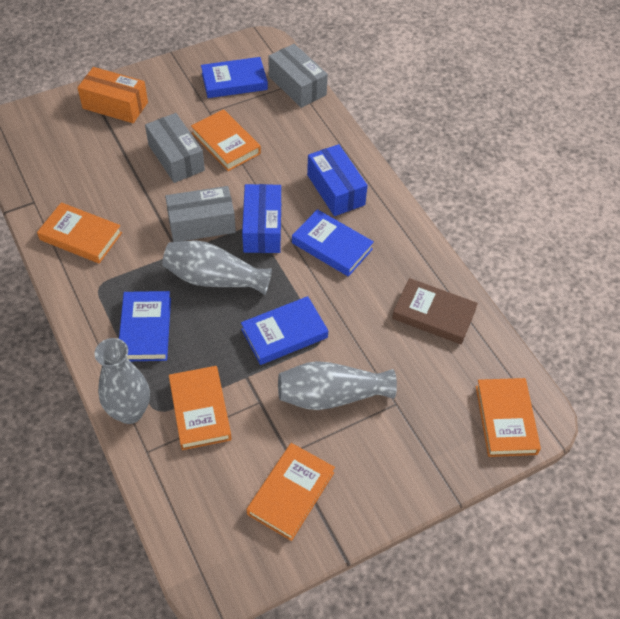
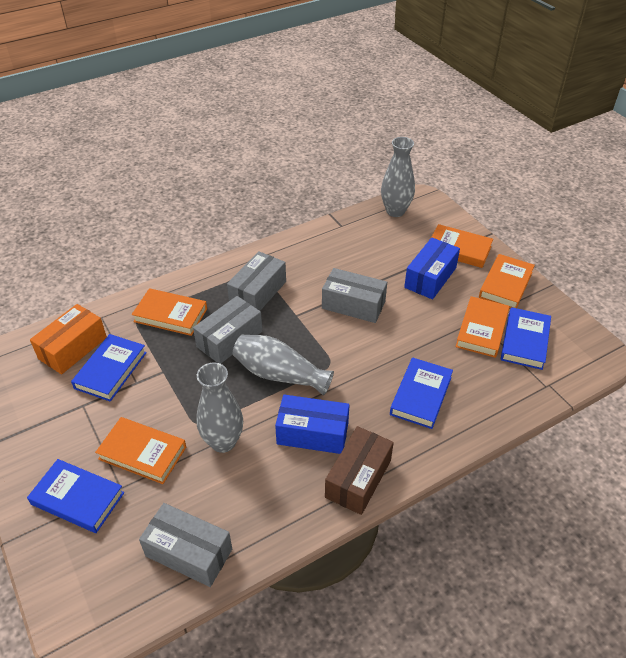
brown book: [392,278,478,344] = 1 -> none = 0
brown box: none = 0 -> [325,426,394,515] = 1
grey box: [145,113,205,183] [165,186,236,242] [268,44,328,108] = 3 -> [139,503,232,587] [193,296,262,364] [227,251,286,311] [322,268,387,323] = 4

